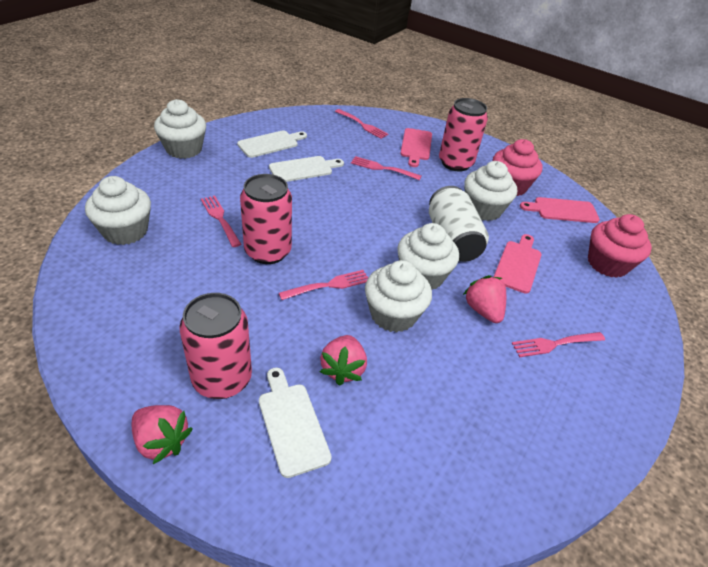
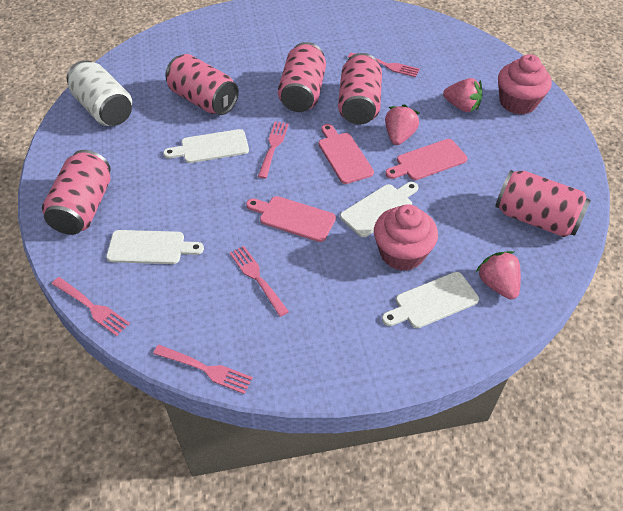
pink can: [179,293,252,399] [240,174,292,264] [439,98,488,171] = 3 -> [42,150,111,235] [165,54,239,115] [278,42,326,112] [338,53,382,125] [495,170,591,237] = 5
white cupcake: [85,176,151,245] [154,99,206,159] [365,260,432,333] [397,223,459,289] [464,161,517,221] = 5 -> none = 0
white cutting board: [237,131,307,158] [259,368,332,478] [269,156,344,182] = 3 -> [106,230,204,264] [163,129,249,163] [340,182,418,237] [382,272,479,328] = 4

